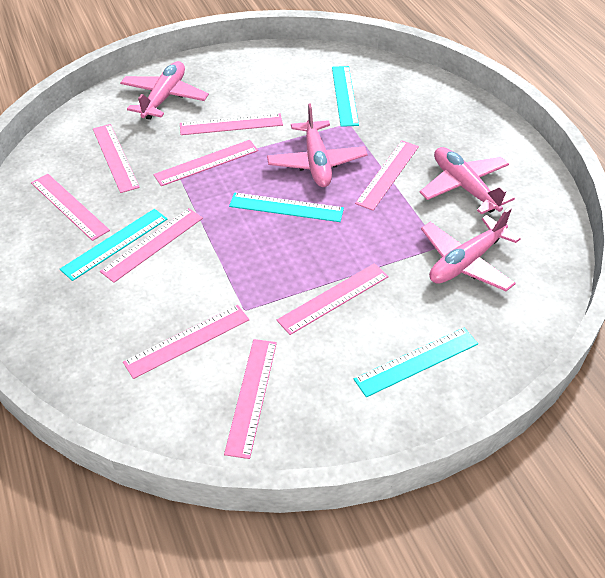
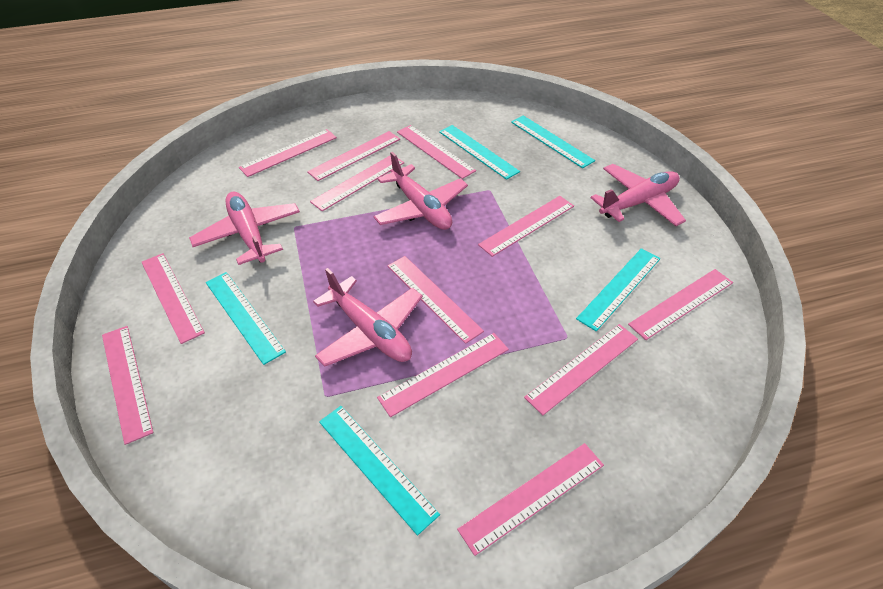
pink ruler: [31,174,110,241] [93,124,140,193] [100,208,203,283] [123,305,249,379] [153,140,258,186] [180,114,283,135] [224,339,277,459] [277,263,389,335] [355,141,419,211] = 9 -> [102,326,154,445] [142,253,205,344] [239,129,337,177] [307,131,400,181] [310,155,404,211] [377,333,509,417] [387,256,484,344] [397,125,476,179] [457,443,604,556] [478,196,574,257] [524,324,638,415] [628,269,733,340] = 12
turquoise ruler: [60,209,167,281] [229,192,344,222] [332,66,359,127] [354,327,478,397] = 4 -> [206,272,286,365] [319,406,440,536] [439,125,520,180] [511,115,595,168] [576,248,661,331] = 5

